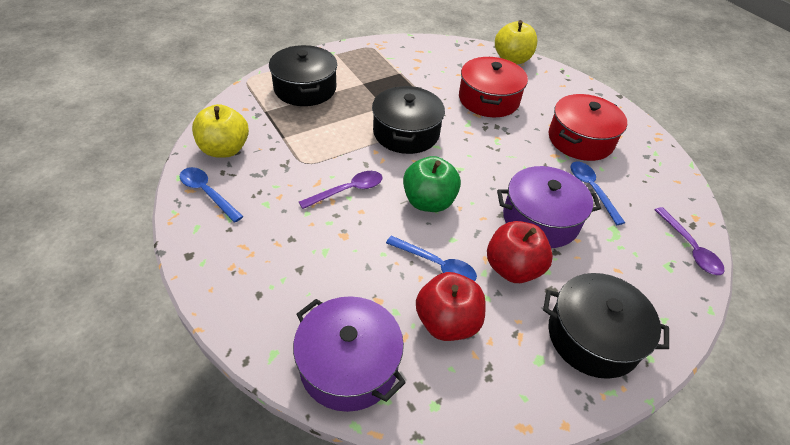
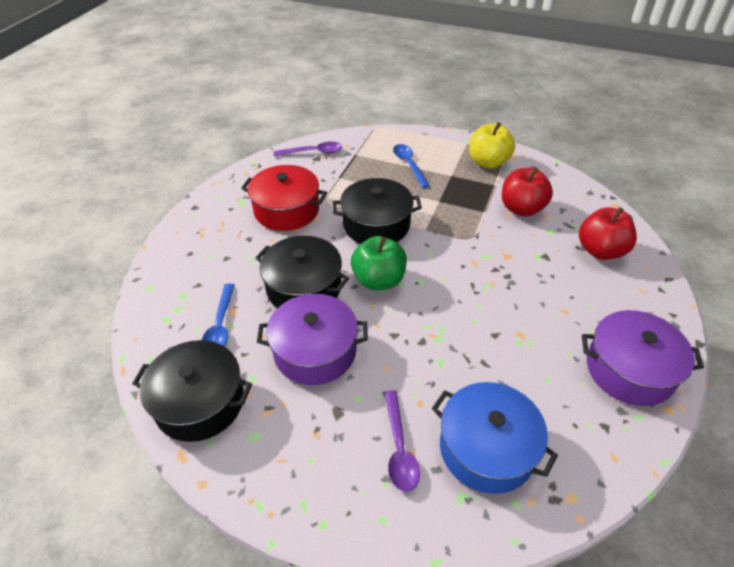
blue pot: none = 0 -> [432,382,558,494] = 1
blue spoon: [180,167,244,223] [386,236,477,281] [571,161,625,225] = 3 -> [202,283,235,347] [393,144,430,188] = 2
red pot: [459,57,528,117] [549,94,627,161] = 2 -> [241,165,327,231] = 1
yellow apple: [192,104,249,158] [495,20,537,64] = 2 -> [469,122,515,169] = 1

